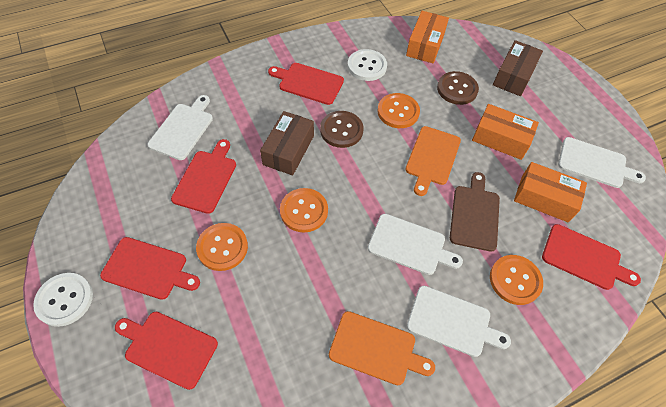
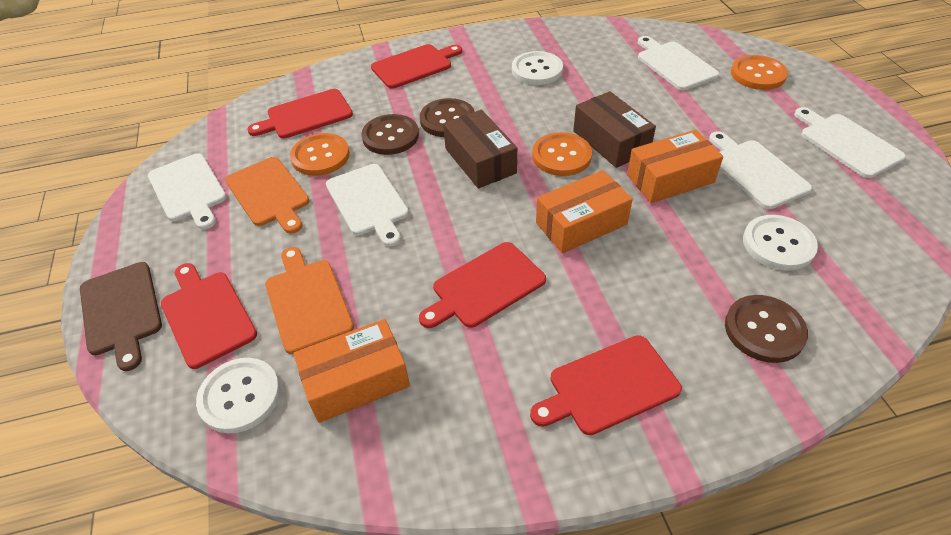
brown button: [320,111,364,148] [437,71,479,105] = 2 -> [361,114,419,155] [420,98,475,137] [725,295,808,363] = 3
orange button: [196,223,248,271] [280,188,328,232] [377,93,420,128] [490,255,543,305] = 4 -> [290,133,350,176] [532,132,592,176] [731,55,788,90] = 3
white button: [33,273,93,327] [348,49,387,81] = 2 -> [196,358,280,433] [512,51,563,85] [743,215,818,270] = 3
white cutting board: [147,95,213,160] [368,214,463,275] [407,286,511,357] [558,137,646,188] = 4 -> [148,153,227,229] [326,164,409,247] [638,36,719,90] [709,131,812,209] [794,107,906,178] = 5

